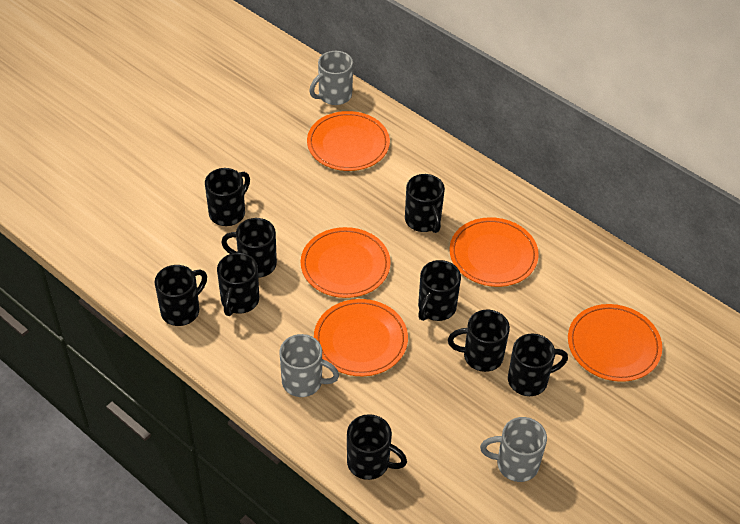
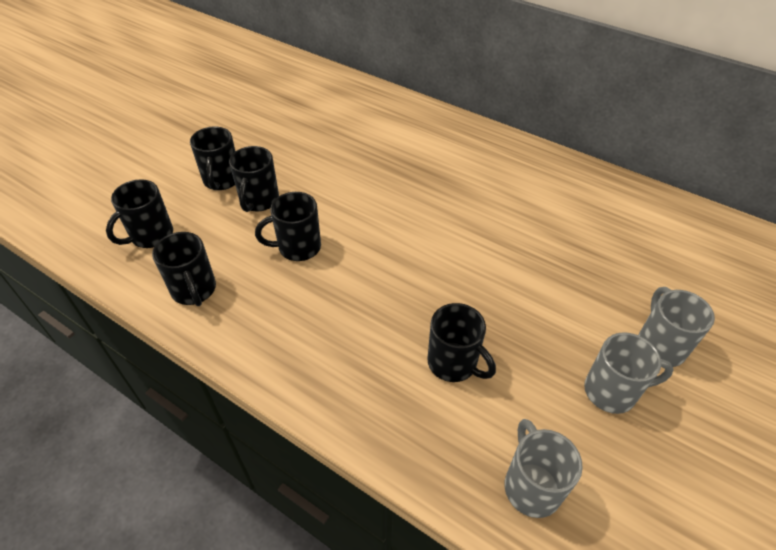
black mug: [155,265,207,326] [205,168,250,226] [217,253,259,316] [221,218,277,278] [347,414,407,480] [405,174,445,233] [418,260,461,321] [448,310,510,372] [508,334,568,396] = 9 -> [106,179,173,248] [152,232,216,306] [190,126,235,190] [229,146,279,212] [255,192,321,261] [427,303,496,382] = 6
orange plate: [301,227,391,298] [307,111,390,171] [314,299,408,376] [450,217,539,287] [568,304,662,382] = 5 -> none = 0

